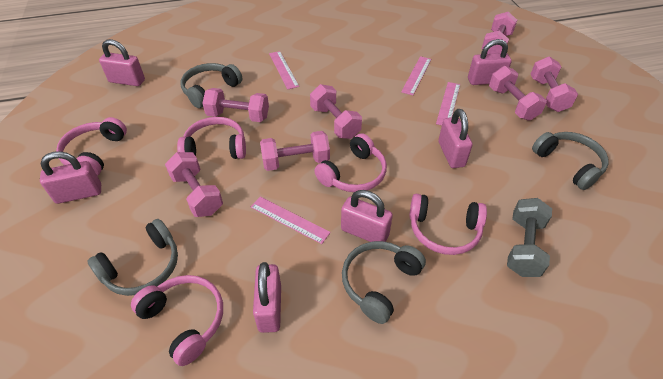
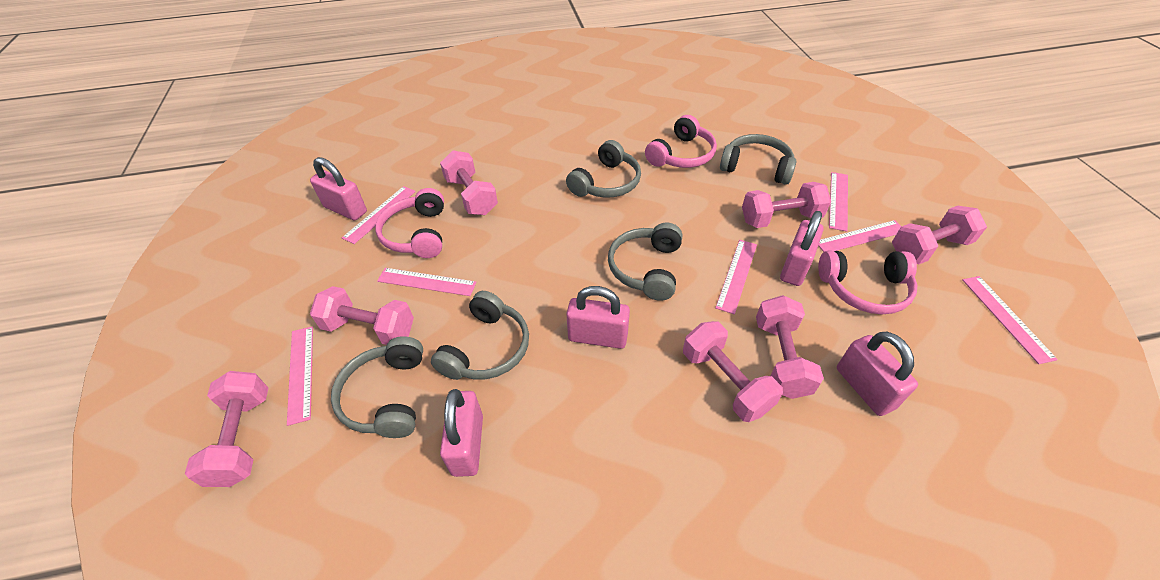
grey dumbbell: [507,198,552,277] = 1 -> none = 0
grey headphones: [87,219,178,296] [181,63,242,108] [342,241,426,324] [532,132,609,190] = 4 -> [331,336,423,438] [431,291,529,380] [566,140,641,198] [608,223,682,301] [720,134,796,185] = 5
pink headphones: [56,117,127,176] [131,275,223,366] [177,117,246,159] [314,133,387,192] [409,194,487,255] = 5 -> [375,188,444,258] [645,115,717,168] [818,251,917,315] = 3
pink padlock: [40,151,101,204] [99,39,145,86] [253,262,281,333] [341,190,393,242] [438,109,473,168] [468,39,512,85] = 6 -> [310,157,367,221] [440,389,483,477] [566,286,630,349] [780,211,824,286] [837,332,918,416] = 5
pink ruler: [251,197,331,244] [269,51,299,90] [401,56,431,95] [436,82,460,125] = 4 -> [287,326,313,426] [342,186,416,244] [377,268,477,296] [715,240,757,314] [818,220,901,252] [829,172,848,232] [963,276,1058,364] = 7

